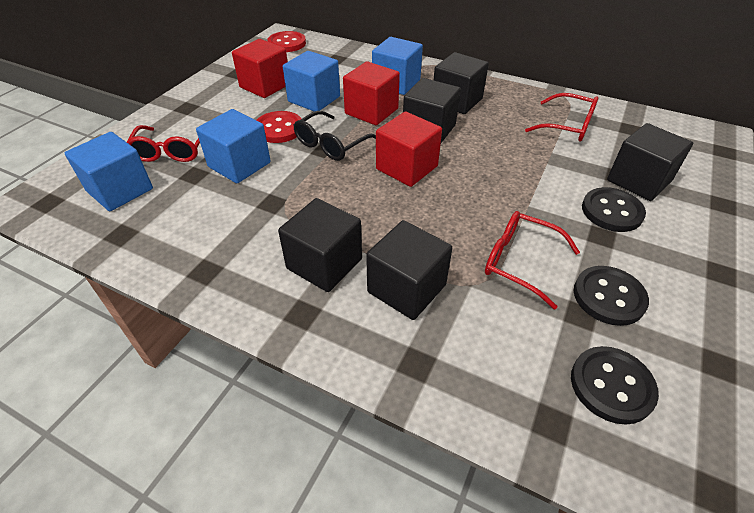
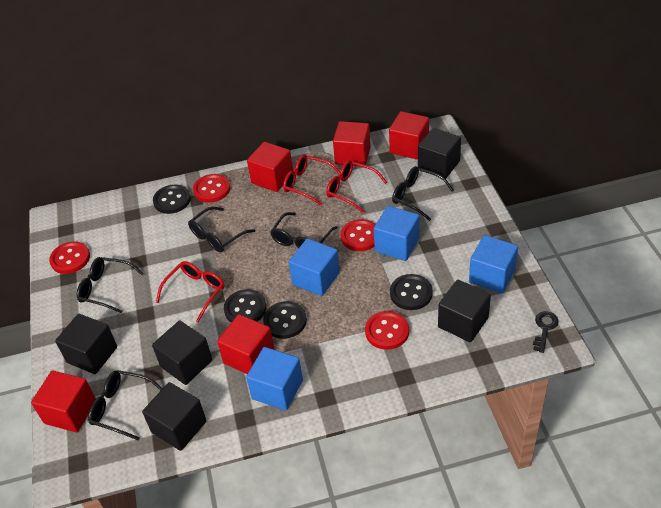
black button: [571,346,659,425] [574,266,649,326] [582,187,646,232] = 3 -> [153,185,191,214] [224,289,267,322] [263,301,307,339] [390,274,433,310] = 4
black glasses: [293,111,376,161] = 1 -> [77,257,144,313] [88,370,163,440] [188,207,255,252] [270,212,337,249] [392,166,453,221] = 5
black key: none = 0 -> [533,311,559,353] = 1
red button: [257,111,301,143] [267,31,306,52] = 2 -> [49,241,90,274] [193,174,230,203] [341,219,376,251] [365,311,409,350] = 4
red cube: [232,39,288,98] [343,61,400,125] [376,111,442,187] = 3 -> [31,370,96,432] [217,314,275,374] [247,142,293,192] [333,121,371,166] [389,111,429,160] = 5

